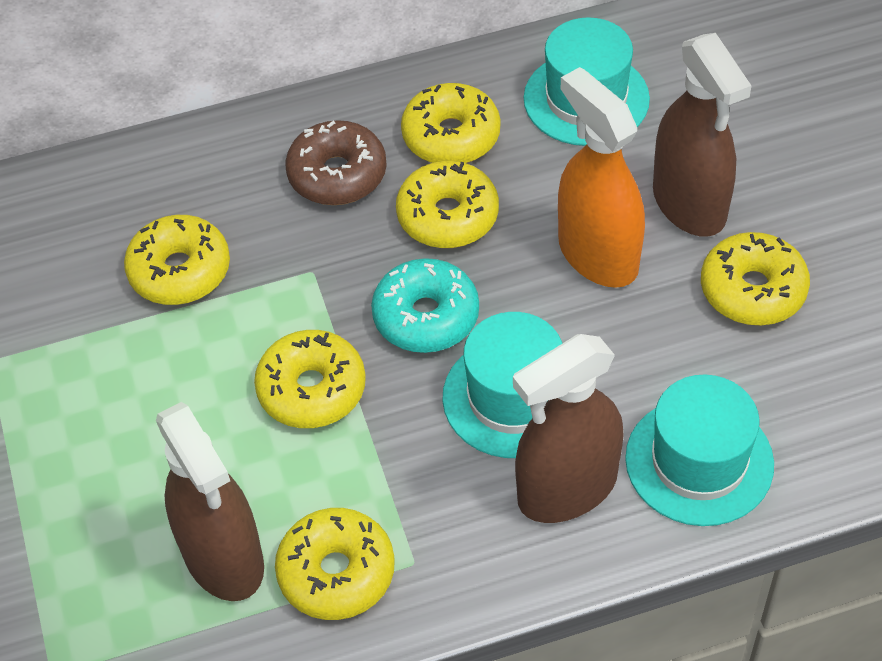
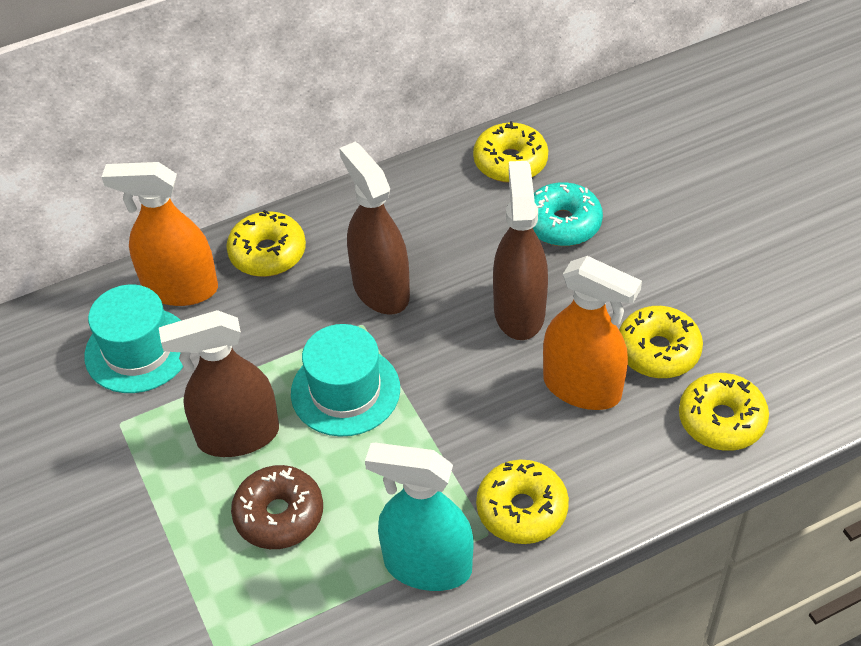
orange spray bottle: [558,67,645,288] = 1 -> [102,162,218,306] [543,256,642,410] = 2
turquoise hat: [442,312,562,458] [524,17,650,146] [625,375,774,526] = 3 -> [84,285,183,393] [291,324,400,437] = 2
turquoise spray bottle: none = 0 -> [365,443,473,591] = 1
yellow donut: [124,215,230,305] [254,330,366,428] [275,508,395,620] [396,161,499,248] [401,83,500,163] [701,232,810,325] = 6 -> [226,210,306,277] [473,121,548,183] [476,460,569,544] [619,306,703,378] [679,373,769,451] = 5

